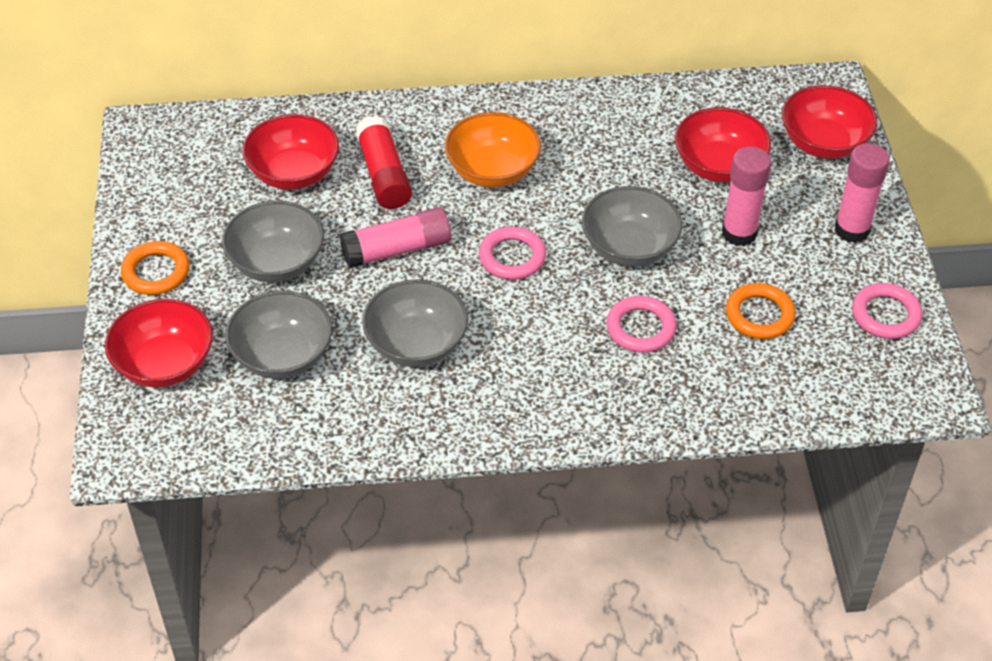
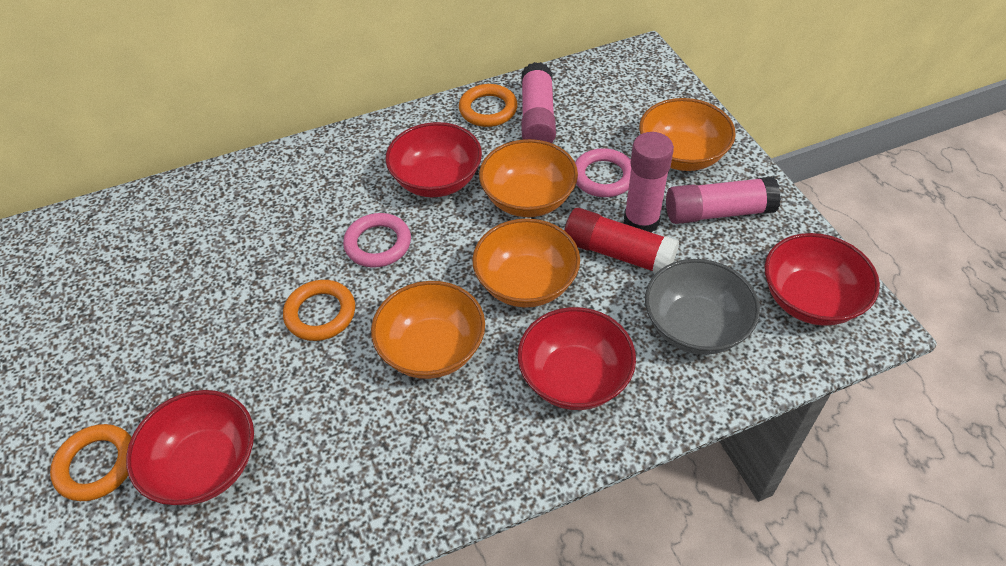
grey bowl: [222,201,324,282] [225,291,332,379] [362,279,468,367] [582,186,682,267] = 4 -> [645,259,760,355] = 1
orange bowl: [445,112,541,187] = 1 -> [371,281,485,379] [472,218,580,308] [479,139,578,217] [639,98,736,171] = 4
orange ring: [121,241,190,295] [726,283,796,339] = 2 -> [50,424,132,501] [283,280,355,341] [459,84,518,127] = 3
pink ring: [479,226,546,280] [606,296,677,353] [852,283,922,339] = 3 -> [343,213,411,268] [575,148,631,197] = 2

